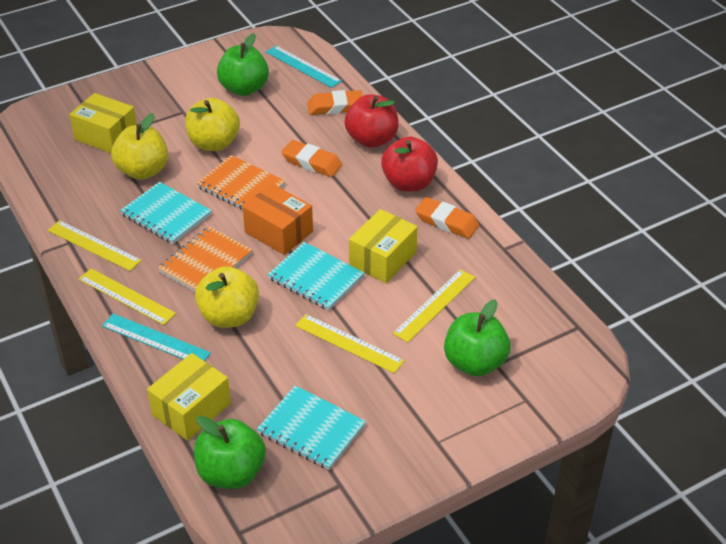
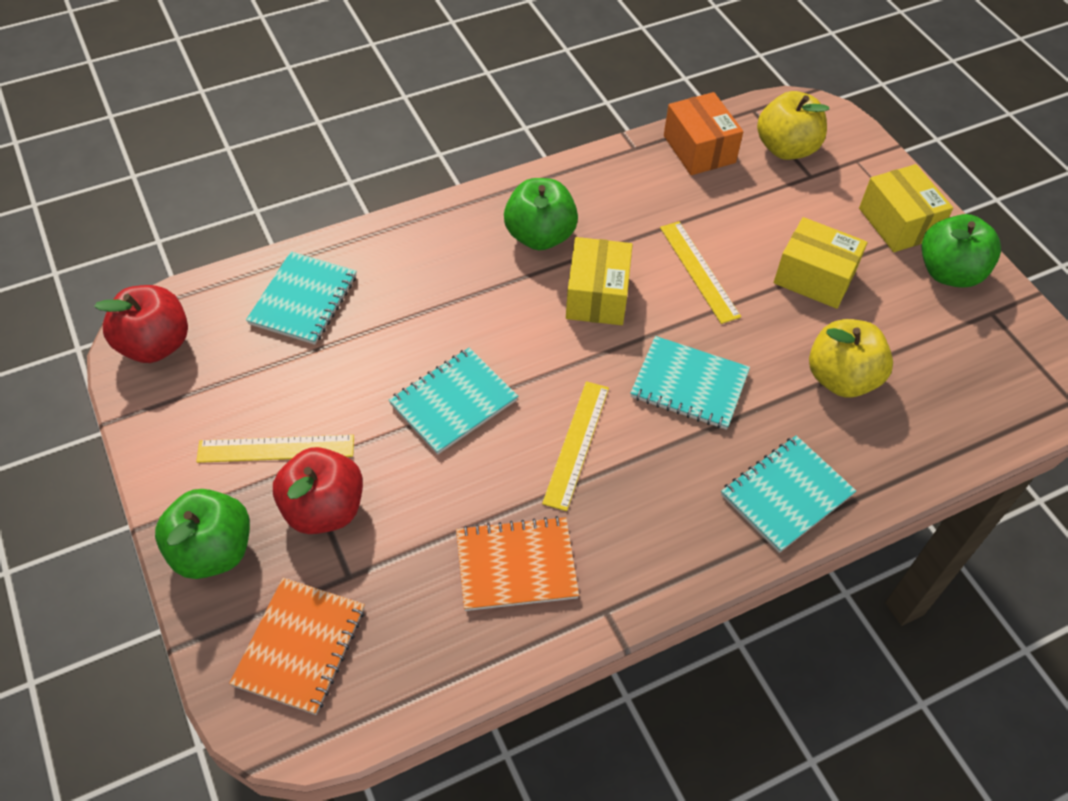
orange eraser: [281,140,342,177] [307,90,363,115] [415,197,479,239] = 3 -> none = 0
turquoise notebook: [120,182,212,244] [257,386,366,470] [268,242,364,311] = 3 -> [246,252,357,345] [389,348,518,455] [630,336,750,430] [721,435,856,553] = 4
turquoise ruler: [102,314,211,361] [266,46,342,88] = 2 -> none = 0
yellow apple: [111,113,168,180] [185,98,240,151] [195,266,259,328] = 3 -> [757,91,829,160] [809,319,893,398] = 2
yellow ruler: [48,220,142,271] [78,268,176,325] [295,314,405,373] [393,269,475,343] = 4 -> [196,435,354,463] [542,381,609,511] [660,221,741,324] = 3

